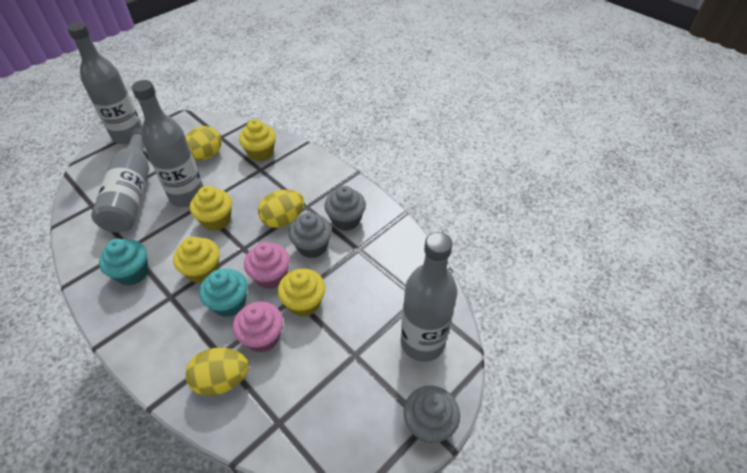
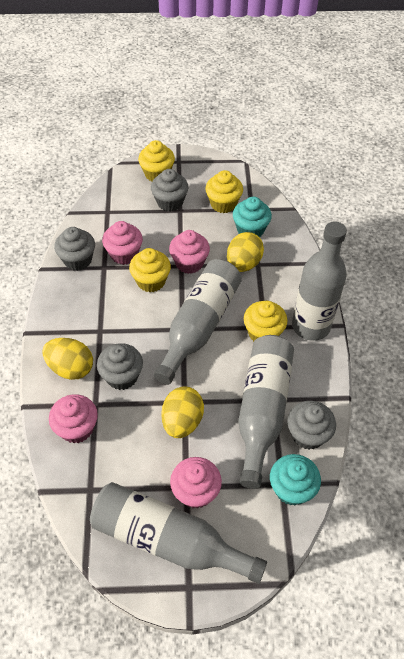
grey cupcake: [289,212,332,258] [324,186,366,231] [403,385,460,443] = 3 -> [54,227,95,271] [97,343,143,390] [151,169,189,212] [287,401,336,450] = 4
pink cupcake: [233,302,283,352] [244,242,290,289] = 2 -> [49,394,98,443] [102,221,143,265] [169,230,210,274] [170,457,222,509] = 4

